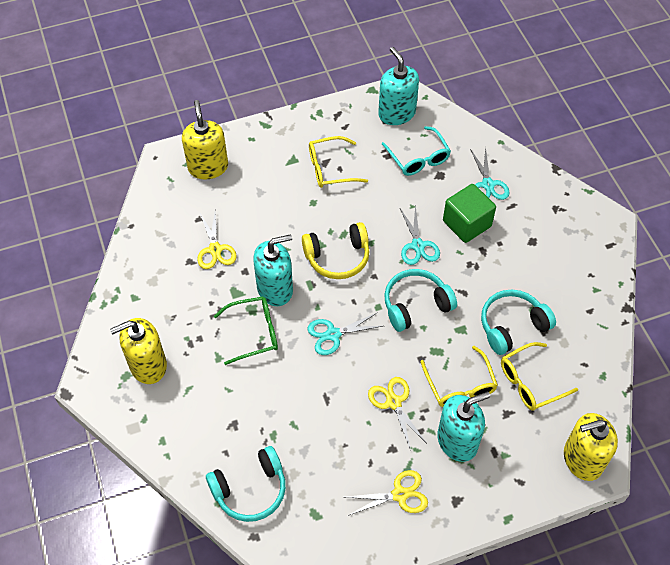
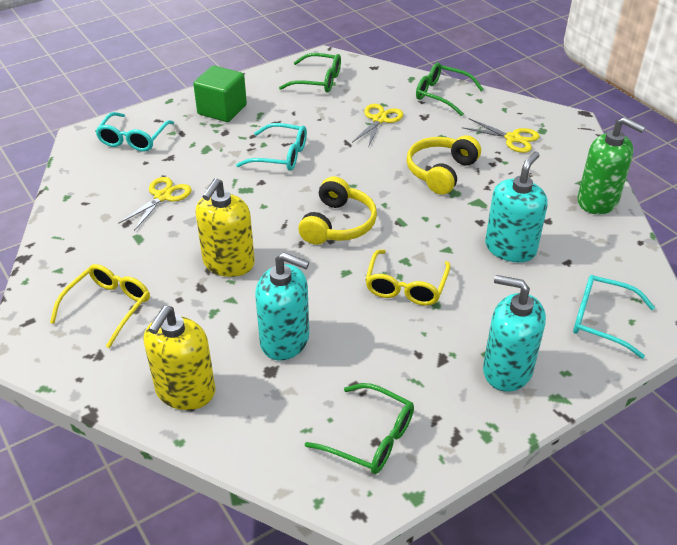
green glasses: [214,297,278,365] = 1 -> [279,53,341,93] [305,383,414,474] [416,63,484,116] = 3
green soap dispenser: none = 0 -> [577,117,645,214] = 1
turquoise glasses: [382,126,451,176] = 1 -> [95,112,174,152] [236,123,307,171] [573,275,655,359] = 3
turquoise headphones: [206,446,286,522] [384,269,457,332] [481,290,556,355] = 3 -> none = 0
turquoise scissors: [307,312,383,355] [400,205,440,265] [470,147,510,200] = 3 -> none = 0
yellow glasses: [309,136,368,188] [420,346,498,407] [501,342,578,411] = 3 -> [50,264,150,348] [365,250,451,306] = 2
yellow headphones: [302,222,369,279] = 1 -> [298,176,377,245] [406,135,481,195] = 2
yellow soap dispenser: [110,318,167,384] [182,100,228,179] [564,413,618,481] = 3 -> [144,306,215,410] [195,178,255,277] = 2

